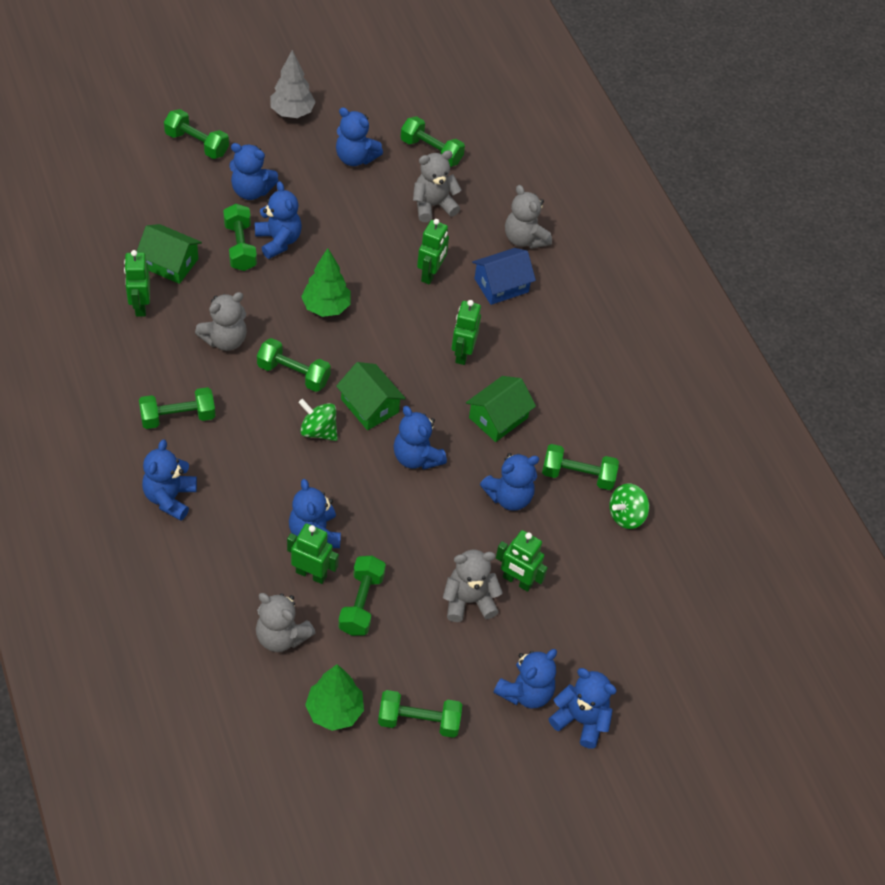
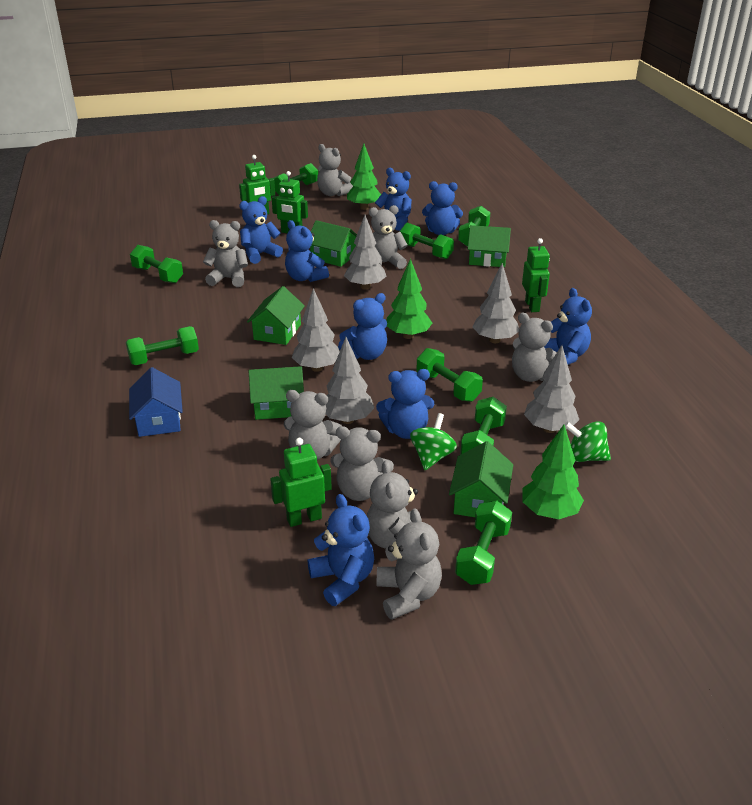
blue teddy bear: [142,439,197,521] [229,143,279,200] [255,181,302,259] [289,479,341,548] [336,107,383,166] [393,406,447,469] [480,453,539,511] [494,649,557,708] [548,668,617,749] = 9 -> [239,196,283,264] [285,220,329,282] [308,494,374,606] [338,293,387,360] [375,168,412,231] [376,369,435,439] [422,181,463,235] [544,288,592,365] = 8
green house: [137,224,202,284] [336,362,406,430] [466,376,536,442] = 3 -> [247,286,305,345] [249,366,304,420] [310,220,357,267] [449,441,513,517] [468,225,511,267] = 5
green robot: [124,250,150,317] [287,523,339,584] [417,219,449,285] [452,300,481,365] [496,530,548,592] = 5 -> [239,155,275,214] [270,438,332,527] [272,171,308,233] [522,238,550,312] = 4
green tree: [301,248,351,317] [305,664,364,731] = 2 -> [347,144,381,210] [387,259,432,339] [522,425,584,519] = 3
grey teddy bear: [195,292,247,351] [256,593,315,652] [413,150,462,222] [443,549,503,622] [505,185,552,249] = 5 -> [203,220,248,287] [284,390,342,460] [317,144,353,196] [330,426,394,501] [367,460,422,549] [369,205,408,269] [377,509,442,620] [512,313,557,382] = 8
grey tree: [270,50,316,118] = 1 -> [292,288,340,372] [326,337,374,424] [344,215,387,290] [472,263,519,343] [524,345,579,433] = 5

